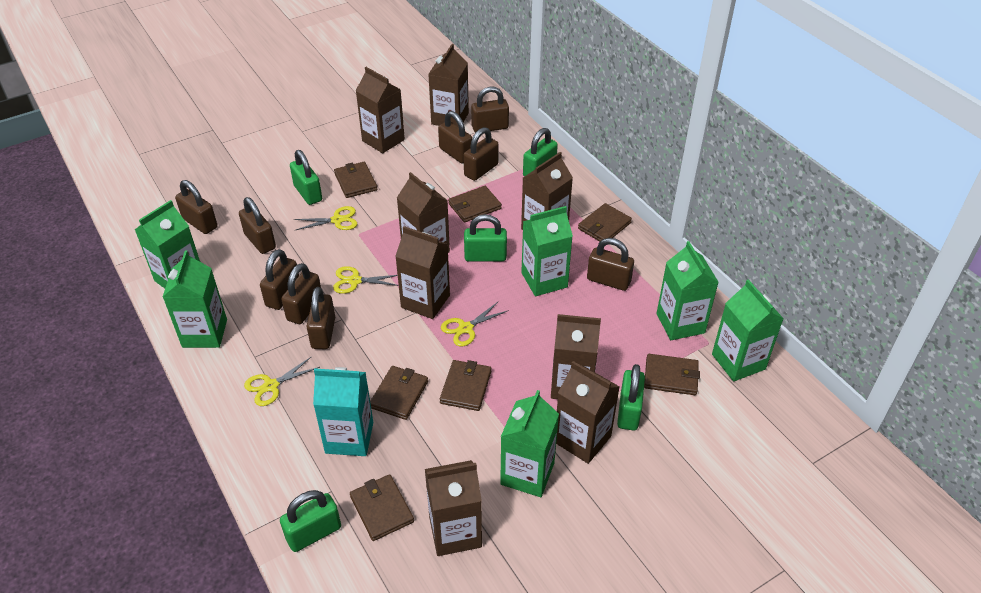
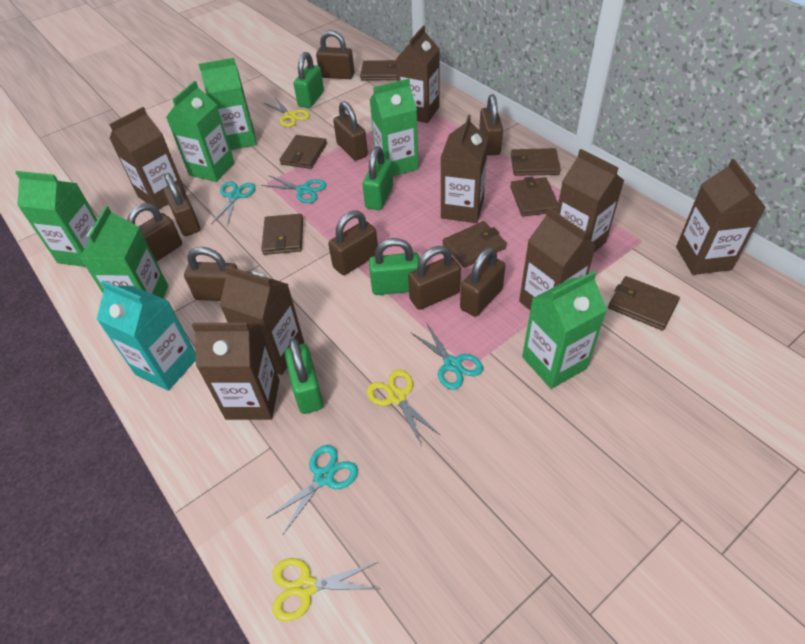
green padlock: [280,490,341,552] [290,150,322,205] [464,214,507,262] [523,128,558,176] [617,364,645,431] = 5 -> [285,338,323,414] [294,52,324,108] [362,146,393,210] [369,238,420,295] = 4
turquoise scissors: none = 0 -> [211,182,255,226] [261,175,326,203] [266,445,358,534] [410,322,483,390] = 4
yellow scissors: [244,356,320,406] [294,206,357,230] [333,266,399,294] [441,302,509,346] = 4 -> [264,98,310,127] [272,558,379,622] [367,370,441,446] = 3

